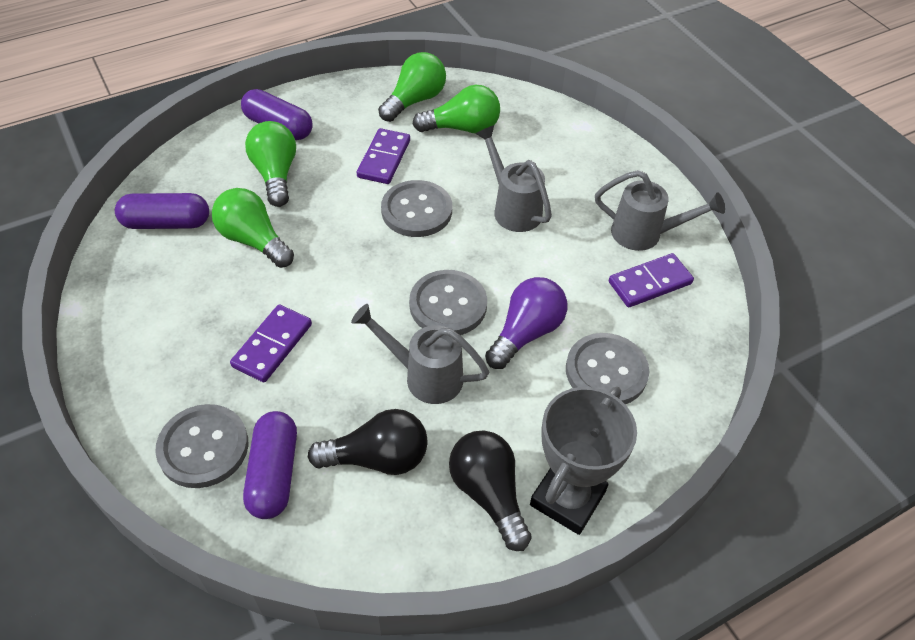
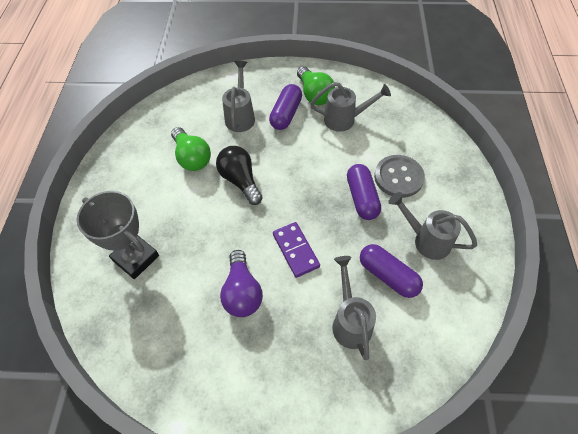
black light bulb: [308,409,428,475] [449,430,532,551] = 2 -> [216,146,263,205] = 1
green light bulb: [212,188,294,268] [245,121,296,207] [378,52,446,122] [412,85,500,133] = 4 -> [171,127,211,171] [297,66,335,105] = 2
grey button: [155,404,248,488] [381,180,452,237] [409,270,487,335] [566,333,649,404] = 4 -> [374,155,425,198] = 1
grey watering can: [351,304,489,404] [475,125,552,232] [595,170,725,251] = 3 -> [222,61,255,132] [310,82,391,132] [332,256,376,360] [389,192,477,260] = 4
purple domino: [230,304,312,382] [357,128,410,184] [609,253,694,307] = 3 -> [273,222,320,278] = 1

